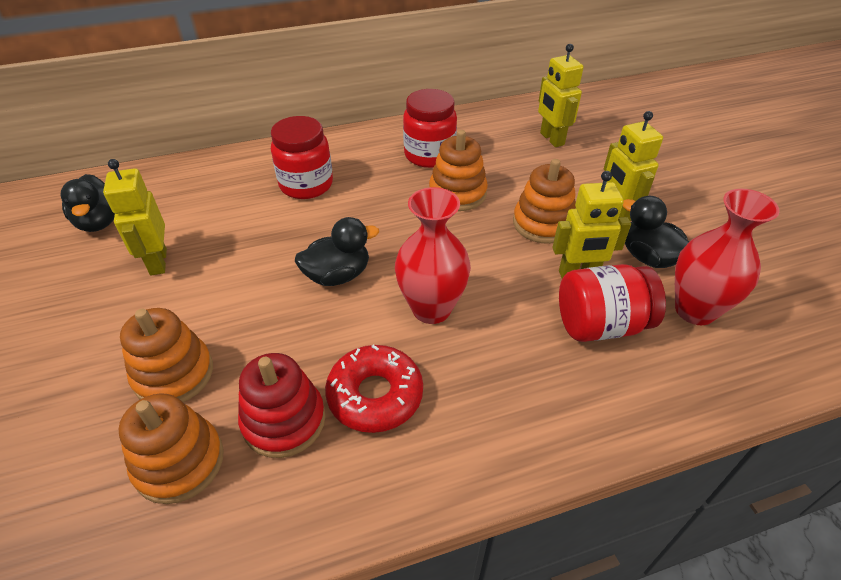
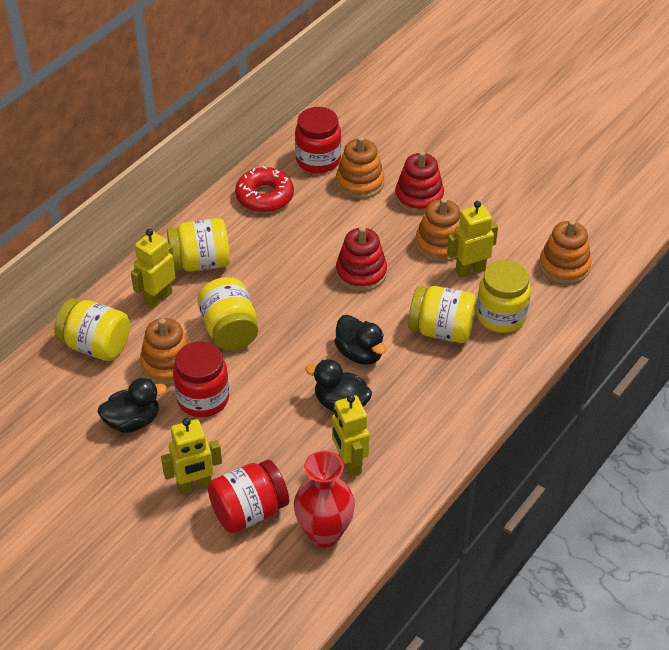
red stacking toy: [238,353,326,458] = 1 -> [336,227,387,291] [395,151,444,214] = 2
red vase: [395,187,471,324] [675,189,780,325] = 2 -> [294,450,355,547] = 1
yellow jar: none = 0 -> [54,299,130,361] [167,218,230,272] [198,277,258,351] [408,286,477,343] [477,260,531,333] = 5

